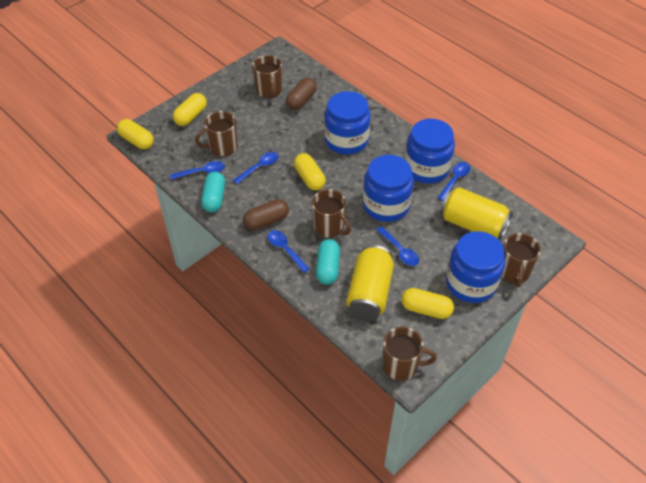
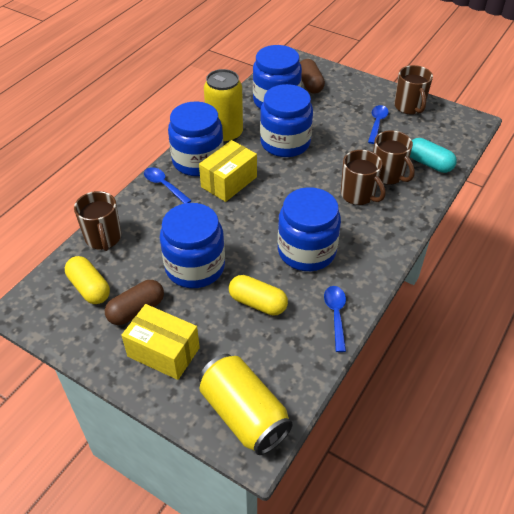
blue jar: [324,91,371,155] [363,155,414,222] [405,119,455,184] [446,231,505,303] = 4 -> [160,203,225,288] [168,101,224,176] [253,45,302,109] [260,84,313,157] [278,187,341,271] = 5
blue spoon: [170,161,225,180] [233,152,279,184] [268,230,309,273] [376,226,419,266] [437,162,470,201] = 5 -> [144,167,192,204] [324,286,346,352] [368,105,389,144] = 3
brown mug: [195,111,238,156] [252,55,282,98] [312,189,351,238] [382,327,437,381] [502,233,541,287] = 5 -> [74,191,121,251] [341,150,386,205] [373,130,415,185] [394,65,433,115] = 4
turquoise capsule: [201,172,225,212] [316,239,340,285] = 2 -> [410,138,457,173] = 1
yellow box: none = 0 -> [121,304,200,380] [199,140,257,202] = 2
yellow capsule: [117,119,154,149] [173,93,207,126] [294,153,326,190] [401,288,454,319] = 4 -> [65,256,110,304] [229,275,288,316] = 2

